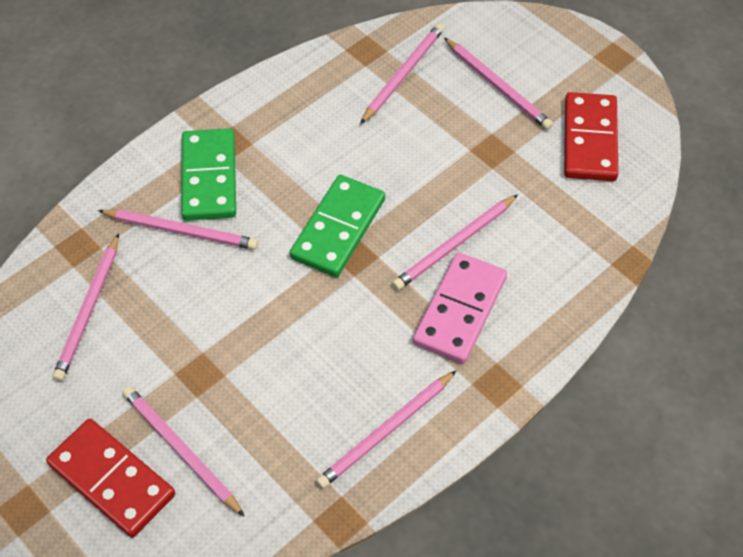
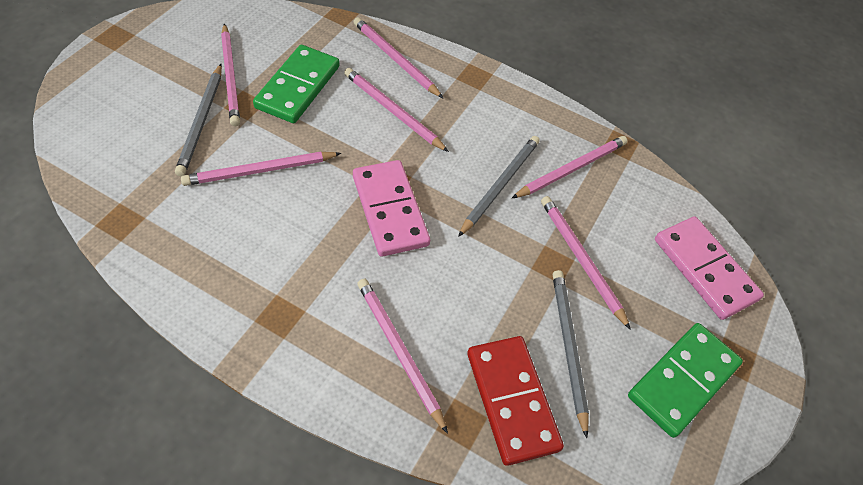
grey pencil: none = 0 -> [175,64,222,177] [458,136,540,237] [553,270,589,438] = 3
pink domino: [413,252,507,364] = 1 -> [353,160,430,257] [655,216,764,320] = 2
red domino: [46,419,175,538] [564,92,619,181] = 2 -> [467,336,564,466] = 1

